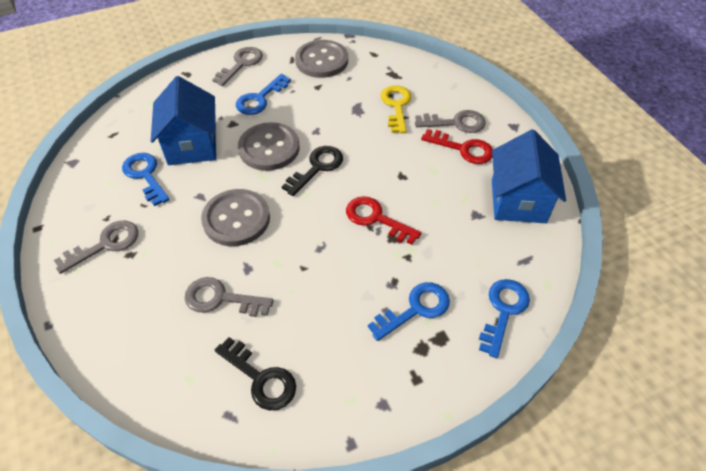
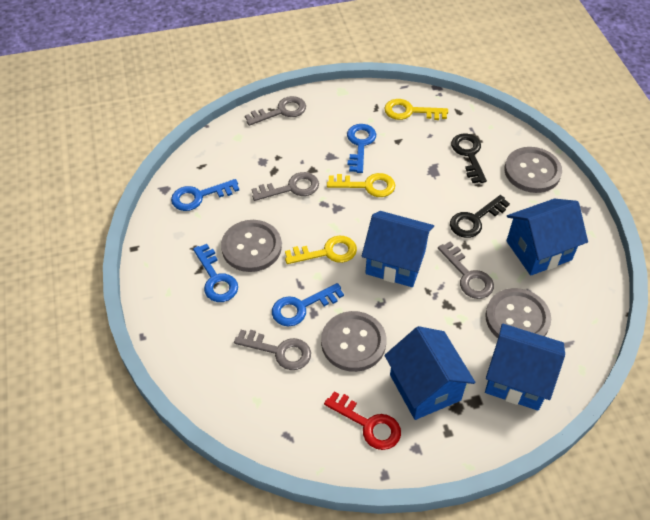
blue house: [151,76,216,165] [492,129,566,223] = 2 -> [362,211,434,287] [385,326,475,420] [485,324,565,411] [506,199,588,276] = 4
grey button: [201,189,270,246] [238,122,300,171] [295,40,348,78] = 3 -> [221,220,282,272] [321,311,386,372] [485,288,551,338] [505,147,562,193] = 4
red key: [346,196,421,245] [421,129,493,164] = 2 -> [324,391,401,450] = 1
yellow key: [381,85,411,133] = 1 -> [285,236,357,264] [327,173,395,197] [384,99,448,120] = 3

